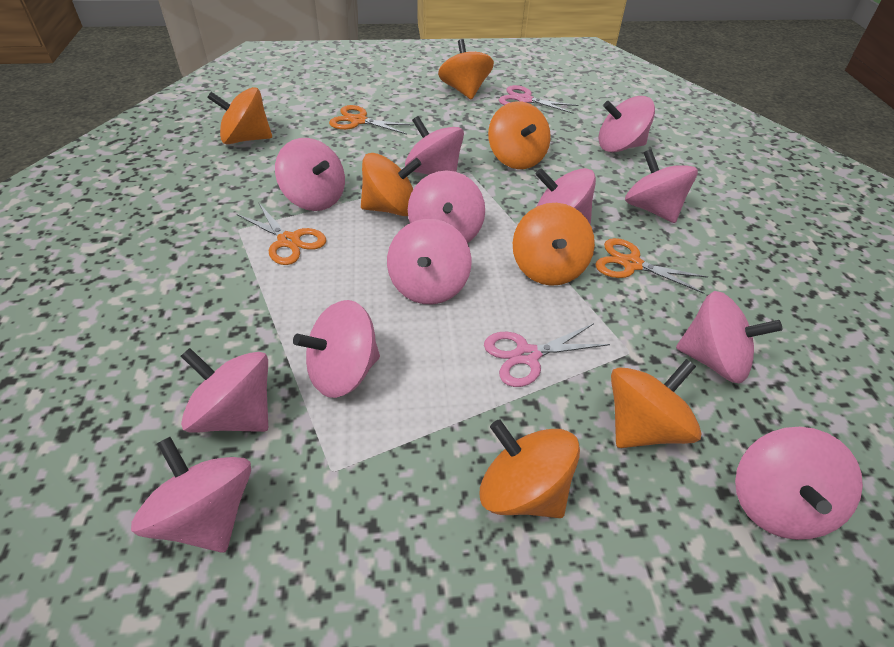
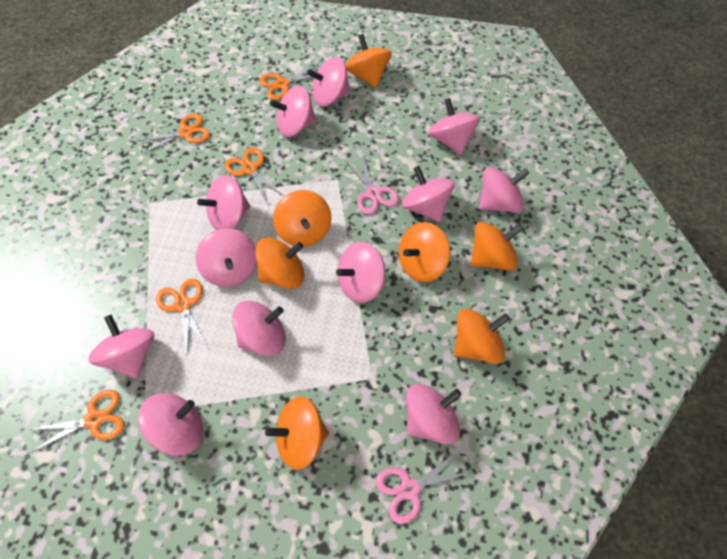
orange scissors: [237,202,326,265] [329,105,415,135] [595,238,708,294] = 3 -> [27,390,124,453] [137,114,210,154] [156,279,208,356] [225,148,284,203] [259,64,319,100] = 5

